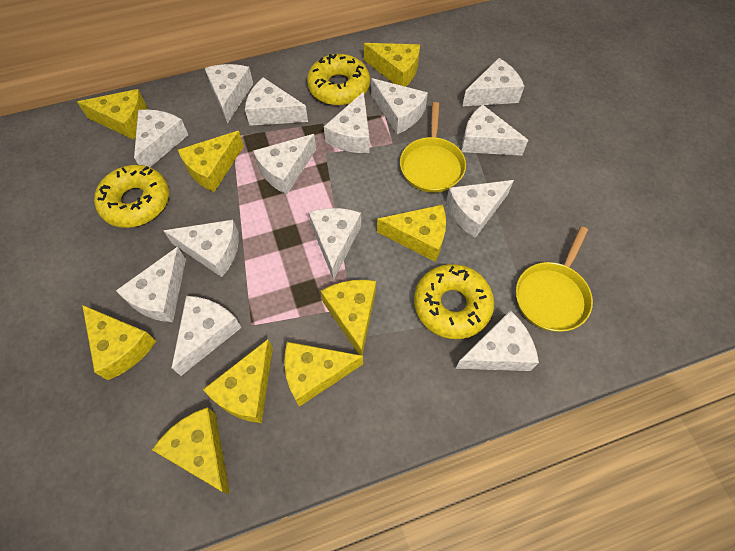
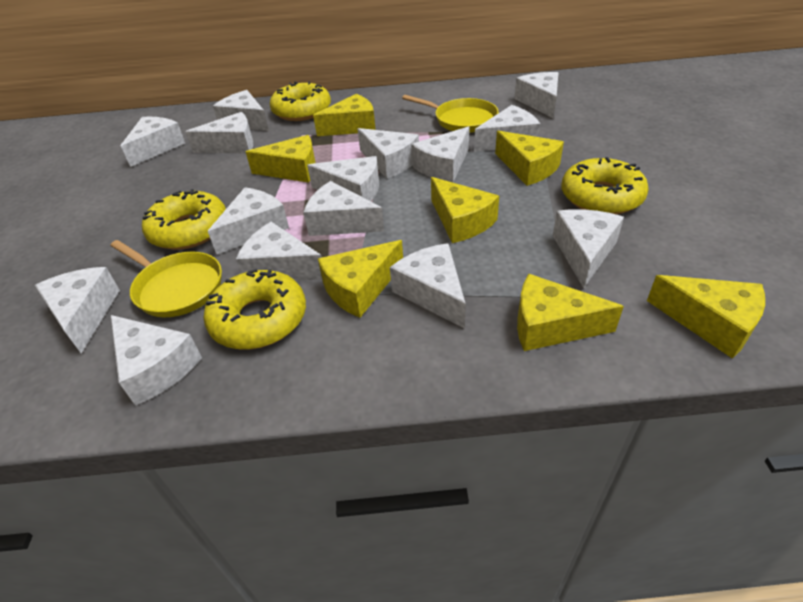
white cheese: [116,247,186,322] [134,110,188,167] [163,220,239,277] [172,296,242,376] [205,64,253,124] [245,77,308,126] [253,134,316,194] [309,208,361,280] [324,92,369,153] [371,78,428,134] [446,180,514,238] [455,310,539,371] [461,104,528,156] [462,58,524,107] = 14 -> [35,267,120,354] [111,315,202,406] [121,117,185,167] [185,112,253,153] [208,187,289,255] [213,90,269,131] [236,222,322,281] [303,181,384,236] [307,156,379,201] [358,128,419,178] [390,243,466,328] [411,126,470,182] [474,105,540,152] [514,72,558,118] [553,209,624,288] = 15
yellow cheese: [77,89,147,139] [82,305,156,380] [152,407,230,494] [178,131,244,192] [203,339,273,423] [284,342,363,407] [321,280,376,355] [364,43,420,87] [377,205,446,262] = 9 -> [246,135,315,183] [313,94,376,136] [318,240,403,318] [431,177,499,243] [495,131,564,186] [517,274,624,351] [647,275,765,359] = 7
yellow donut: [94,165,169,228] [307,54,370,105] [414,264,494,339] = 3 -> [142,189,226,250] [204,269,306,350] [270,81,331,121] [561,157,649,215] = 4

